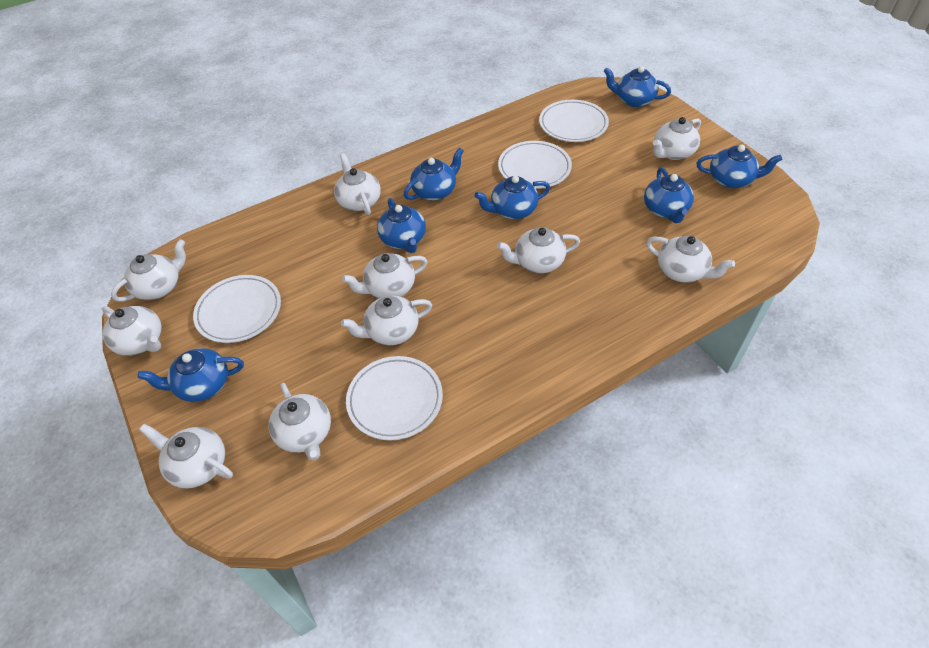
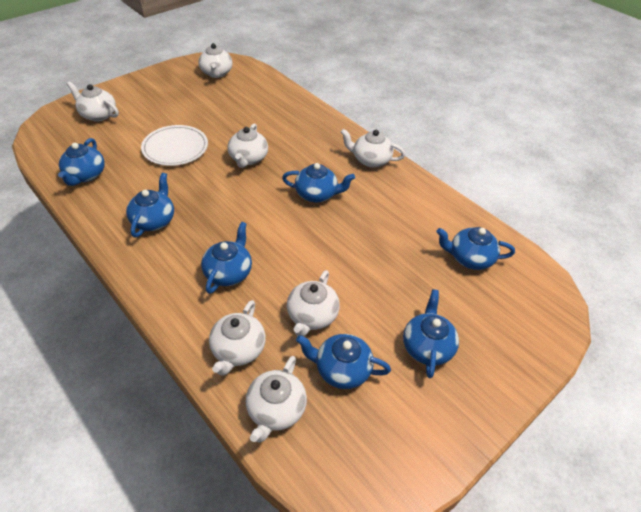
white plate: [193,275,281,343] [346,356,443,440] [498,141,572,189] [539,100,609,142] = 4 -> [141,125,208,166] = 1
white teapot: [102,306,162,356] [111,239,186,302] [139,424,233,489] [269,383,331,461] [334,153,381,215] [341,295,432,345] [342,253,428,298] [497,227,580,273] [646,236,735,283] [653,117,701,160] = 10 -> [67,81,119,121] [198,43,233,78] [209,300,266,376] [228,123,268,168] [246,356,307,443] [287,270,340,337] [341,129,405,167] = 7

